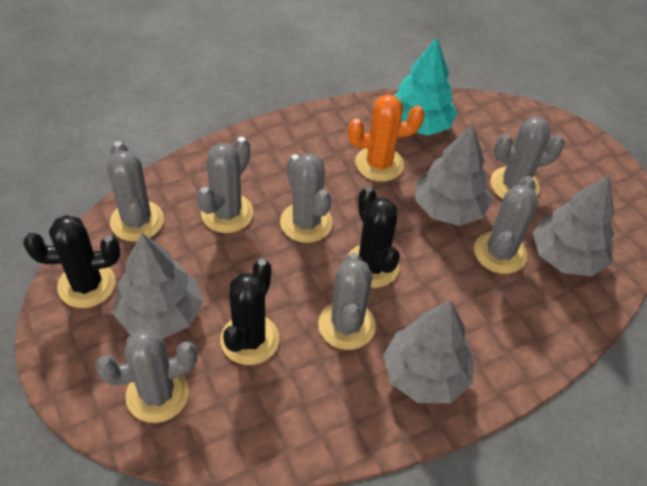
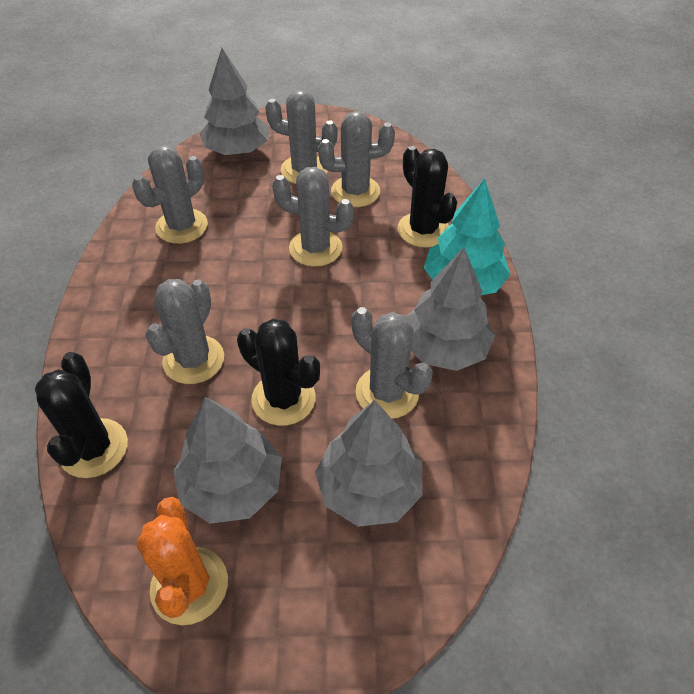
grey cactus: [95,330,197,423] [107,141,164,242] [197,137,253,233] [280,153,332,243] [318,253,376,350] [474,176,538,274] [490,117,565,199] = 7 -> [132,145,208,244] [146,279,224,384] [265,90,338,184] [272,167,354,267] [318,111,395,207] [352,307,433,419] = 6

